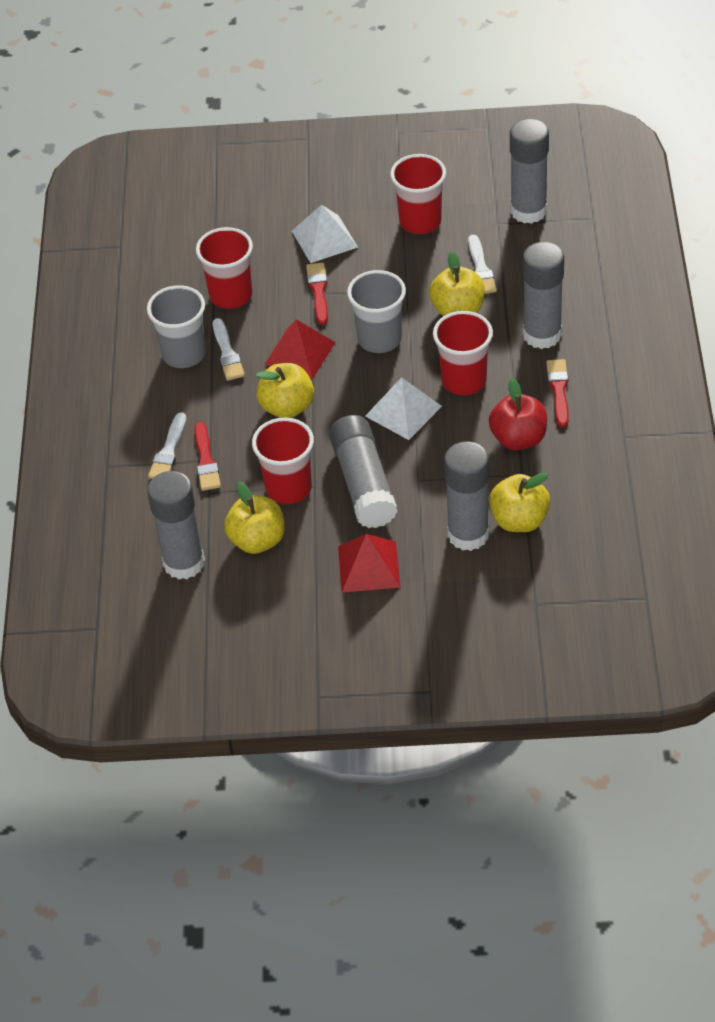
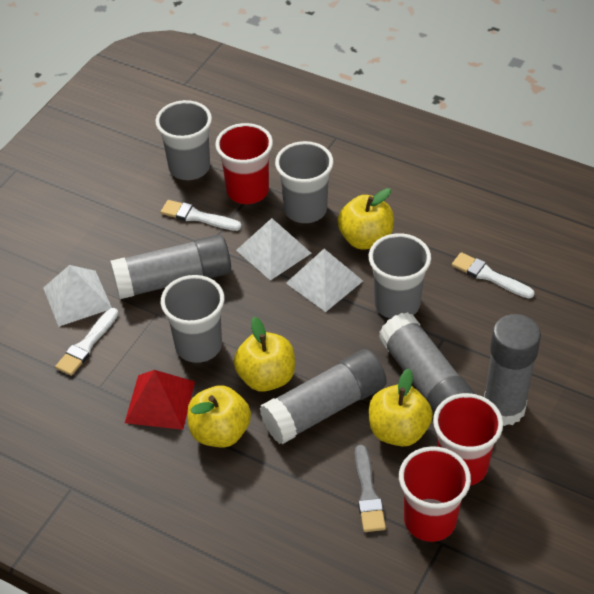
grey brush: none = 0 -> [355,445,386,532] = 1
grey cup: [147,285,206,368] [347,270,406,353] = 2 -> [155,100,212,180] [161,275,224,363] [275,141,334,223] [369,233,431,319] = 4
grey glue stick: [147,471,205,579] [329,415,398,528] [444,441,489,551] [510,119,549,224] [523,242,564,349] = 5 -> [110,234,231,299] [260,349,387,444] [378,312,475,414] [484,314,541,426] = 4
red apple: [489,378,547,450] = 1 -> none = 0
red brush: [194,422,221,491] [306,262,328,325] [546,359,569,427] = 3 -> none = 0
red cup: [196,227,253,309] [252,417,314,504] [390,154,446,234] [433,311,493,395] = 4 -> [215,123,273,204] [399,446,471,542] [433,393,503,486] = 3
red pyramid: [265,319,336,379] [338,534,400,593] = 2 -> [125,370,195,430] = 1
white pyramid: [292,205,358,263] [365,377,442,440] = 2 -> [43,265,112,327] [236,218,311,281] [286,249,363,312] = 3

